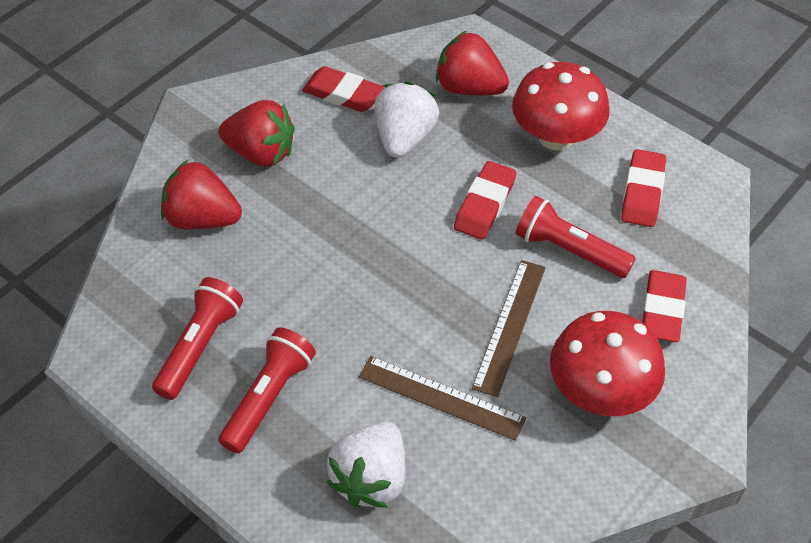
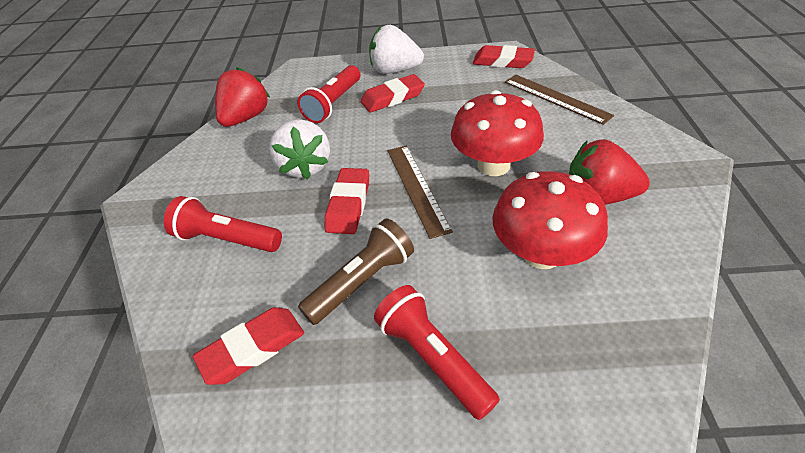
brown flashlight: none = 0 -> [298,219,414,325] = 1
red strawberry: [161,160,242,230] [218,100,295,167] [436,31,509,95] = 3 -> [215,67,270,127] [569,139,650,205] = 2

